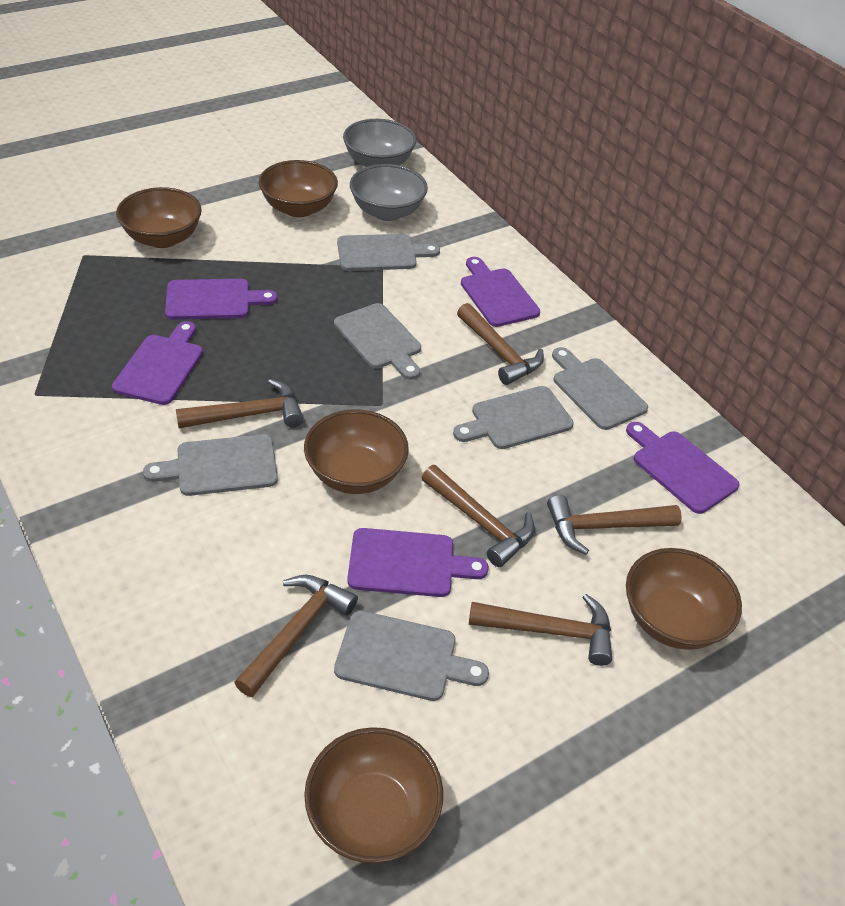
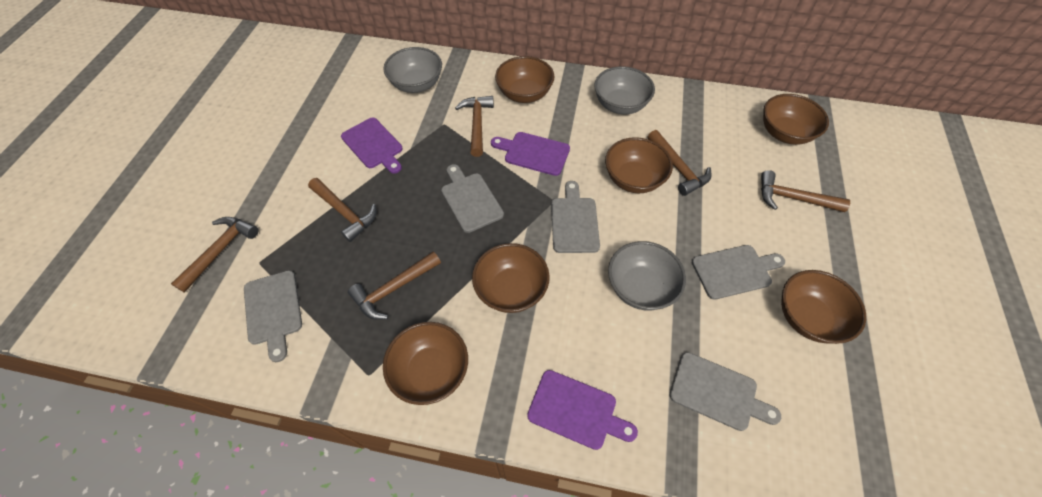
brown bowl: [116,187,202,248] [258,160,338,217] [304,410,409,494] [304,727,443,863] [626,548,742,650] = 5 -> [383,322,468,405] [472,243,550,313] [495,56,555,103] [605,137,673,193] [763,94,829,145] [781,270,866,344] = 6
grey bowl: [343,119,416,167] [350,164,428,221] = 2 -> [383,47,442,93] [594,66,655,114] [608,241,686,311] = 3
grey cutting board: [143,434,278,496] [334,303,421,380] [334,610,489,701] [337,234,440,271] [453,386,574,449] [552,347,648,430] = 6 -> [244,271,302,362] [441,164,504,233] [551,181,600,253] [669,352,781,431] [692,245,785,300] = 5
purple cutting board: [112,321,203,405] [165,279,278,320] [347,528,489,597] [461,257,540,327] [626,422,739,514] = 5 -> [341,118,403,174] [491,132,570,176] [527,370,638,450] = 3

